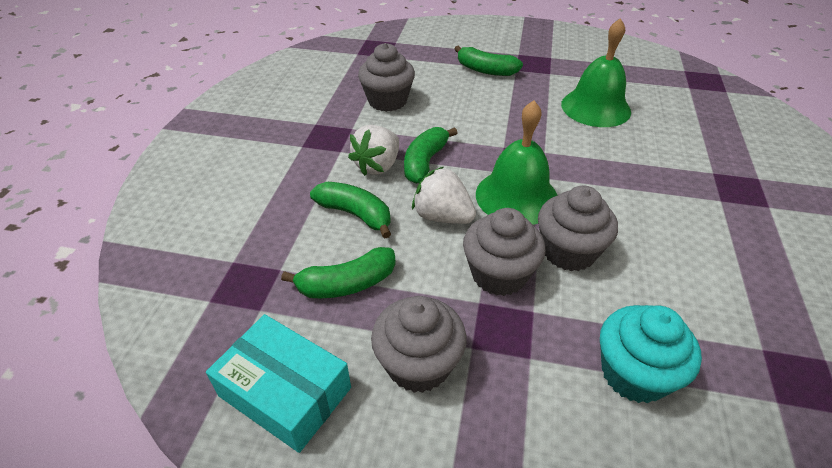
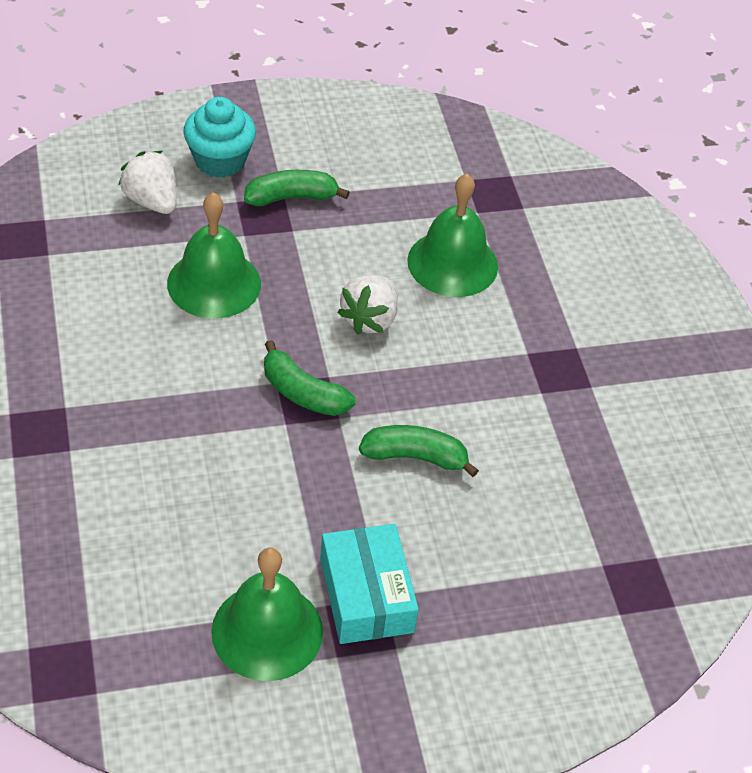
green banana: [281,247,396,298] [310,182,391,238] [404,127,457,184] [455,46,523,76] = 4 -> [244,170,350,206] [264,340,356,416] [359,425,479,477] = 3
green bell: [476,100,558,225] [561,18,631,127] = 2 -> [167,193,261,318] [211,548,323,681] [407,174,498,297] = 3
grey cupcake: [358,43,415,112] [371,296,467,393] [463,208,546,296] [538,186,618,271] = 4 -> none = 0

